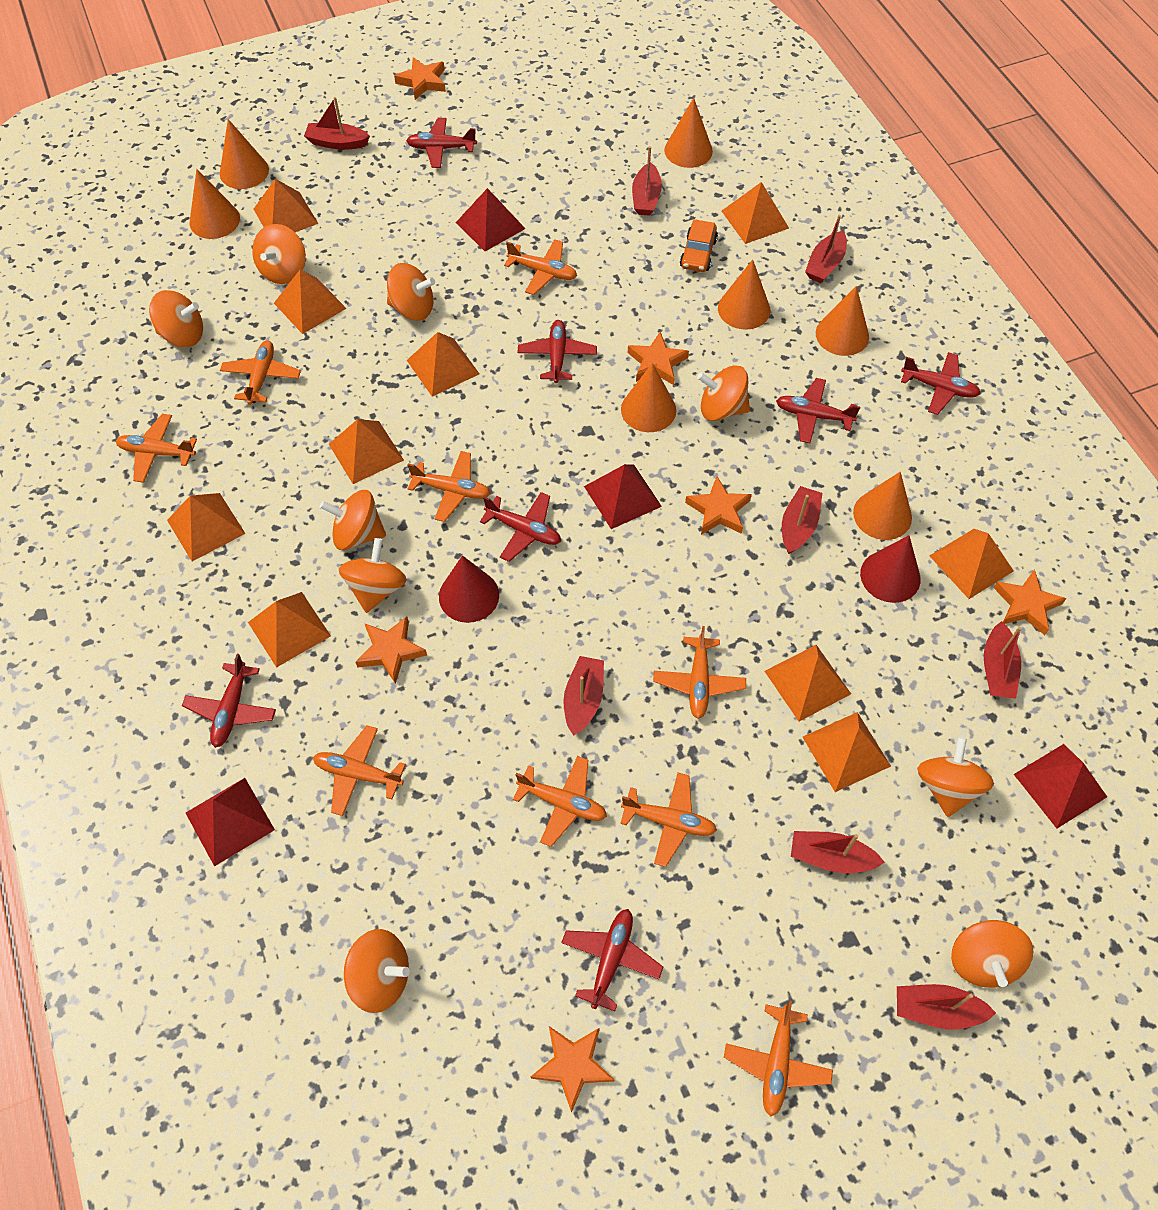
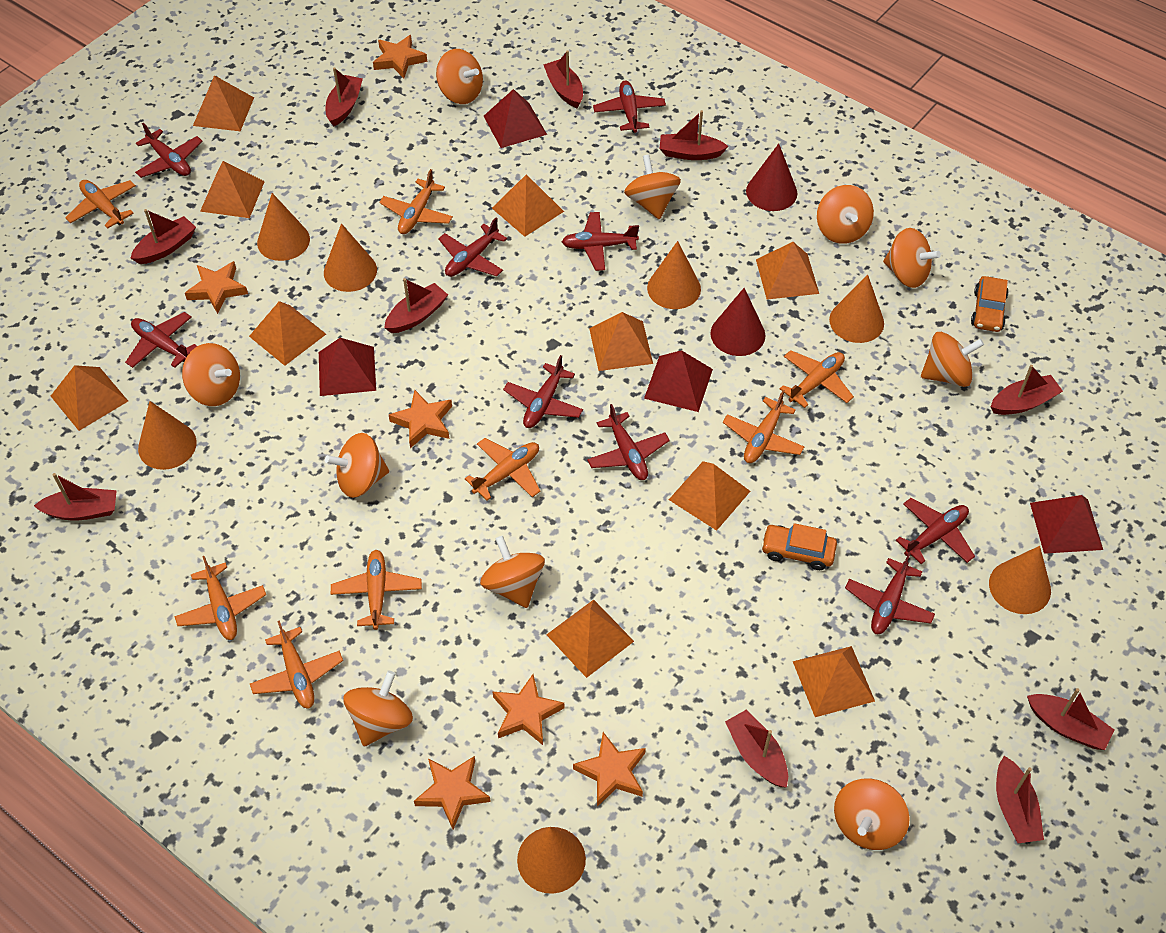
orange car: [680,219,718,272] = 1 -> [761,523,837,570] [971,276,1008,332] = 2
orange plane: [116,414,197,483] [220,340,301,405] [313,725,406,816] [408,451,491,522] [504,239,577,295] [513,756,607,847] [620,773,717,867] [653,626,746,719] [724,1000,833,1117] = 9 -> [65,180,136,229] [174,556,266,640] [250,620,343,709] [331,550,422,630] [379,169,453,234] [465,438,541,501] [723,390,804,463] [780,350,854,408] = 8
orange spinning top: [149,290,203,347] [252,224,306,284] [320,490,386,550] [339,538,407,613] [344,929,410,1013] [387,263,435,321] [697,365,750,421] [917,736,994,817] [951,920,1033,988] = 9 -> [182,343,240,406] [325,433,389,498] [343,671,413,746] [436,49,483,104] [480,536,545,608] [624,154,681,220] [817,185,874,244] [834,778,910,850] [883,228,941,288] [921,332,984,387] = 10
red boat: [304,97,370,150] [563,656,604,736] [632,146,662,216] [782,486,822,554] [791,831,885,873] [805,215,847,283] [897,984,996,1029] [984,621,1022,699] = 8 -> [34,473,117,521] [130,209,196,264] [326,67,363,126] [384,278,448,333] [543,50,583,109] [659,110,728,160] [725,709,788,787] [991,365,1063,415] [996,756,1044,843] [1027,688,1115,750] = 10
red plane: [182,654,276,748] [406,118,477,168] [480,492,561,562] [518,320,597,383] [561,909,663,1011] [776,378,860,443] [901,352,981,415] = 7 -> [125,312,197,368] [135,123,202,178] [438,218,507,277] [503,355,583,428] [562,212,639,271] [587,404,670,480] [593,80,666,133] [845,552,935,634] [896,498,975,564] = 9

